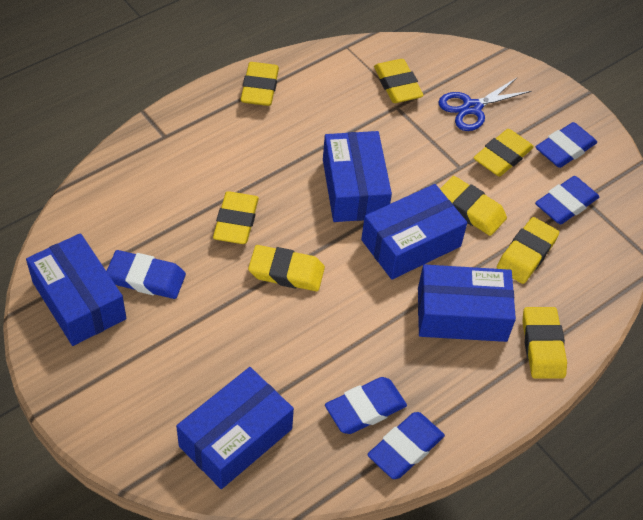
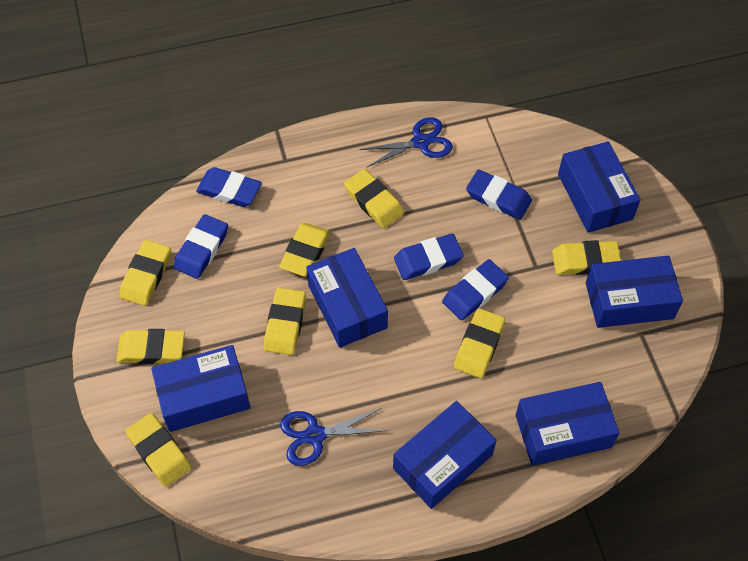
blue box: [26,233,127,346] [176,367,294,489] [323,131,392,222] [361,184,467,280] [418,264,516,342] = 5 -> [151,345,251,432] [306,248,388,348] [393,401,497,509] [516,382,620,466] [558,141,641,233] [586,256,683,328] = 6
blue scissors: [438,78,531,131] = 1 -> [280,408,388,466] [359,117,453,167] = 2

